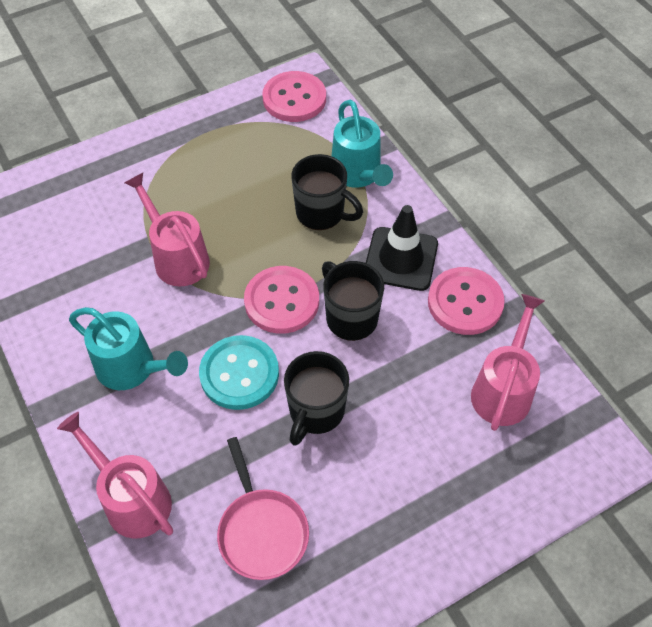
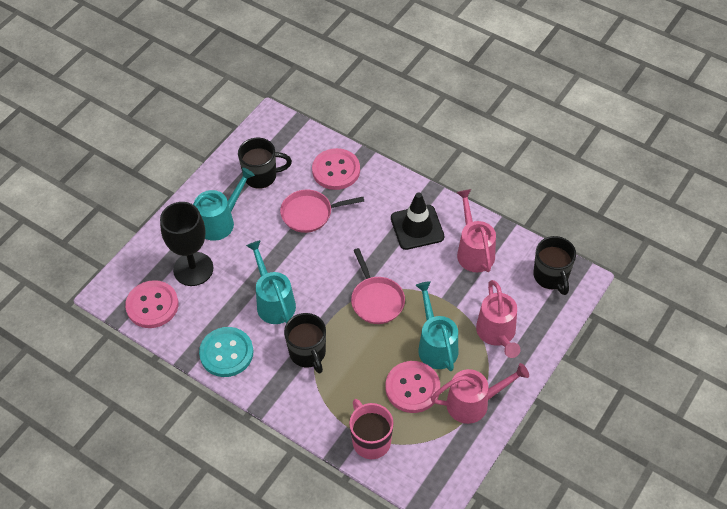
black goblet: none = 0 -> [160,202,213,286] = 1
pink mug: none = 0 -> [349,399,394,459] = 1
pink pan: [217,437,309,580] = 1 -> [280,189,364,233] [351,248,405,324] = 2
turquoise watering can: [69,307,188,390] [332,100,393,187] = 2 -> [193,167,255,241] [246,240,296,324] [415,281,458,371] = 3

